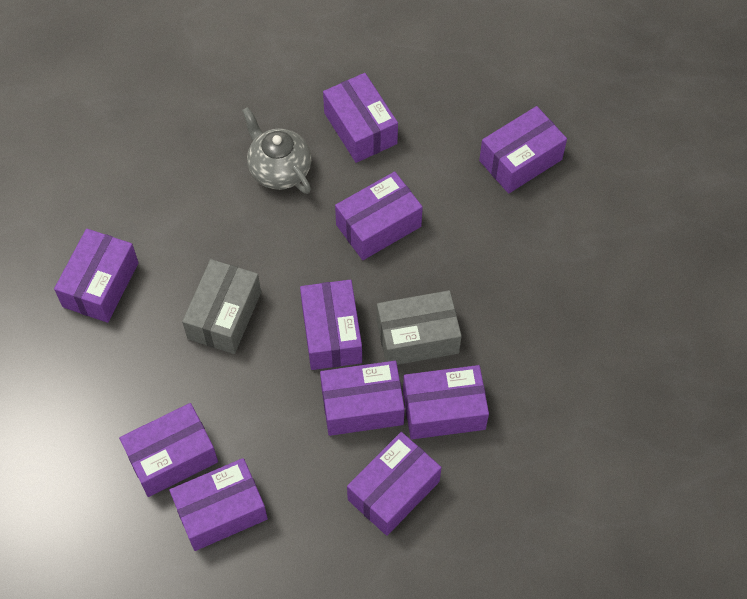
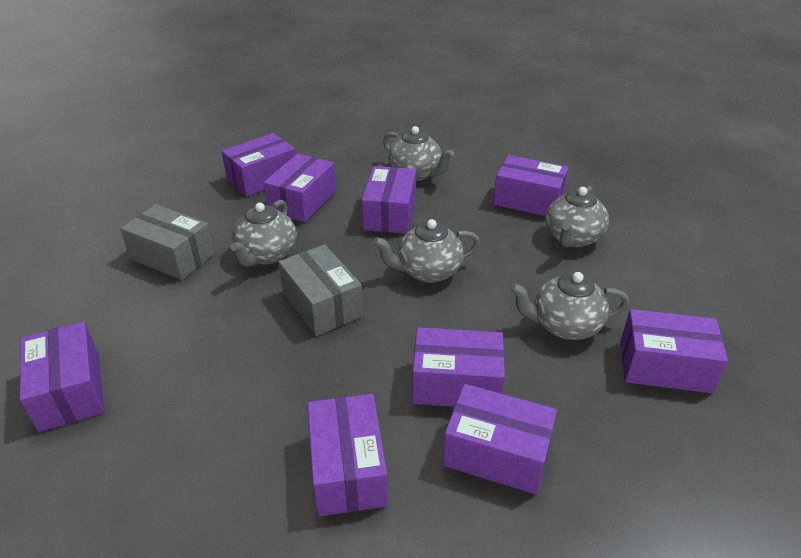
grey teapot: [242,107,312,194] = 1 -> [230,200,297,267] [373,219,480,283] [383,126,454,181] [510,272,629,340] [545,186,609,247] = 5
purple box: [54,228,139,323] [119,403,218,497] [169,458,268,551] [300,280,362,370] [320,361,405,436] [323,73,398,163] [335,171,423,260] [347,432,442,536] [403,365,489,439] [479,106,567,194] = 10 -> [20,322,105,432] [221,133,296,197] [263,153,336,223] [307,394,388,516] [362,166,416,234] [412,327,505,407] [443,384,557,494] [493,155,569,216] [620,309,728,393] = 9

